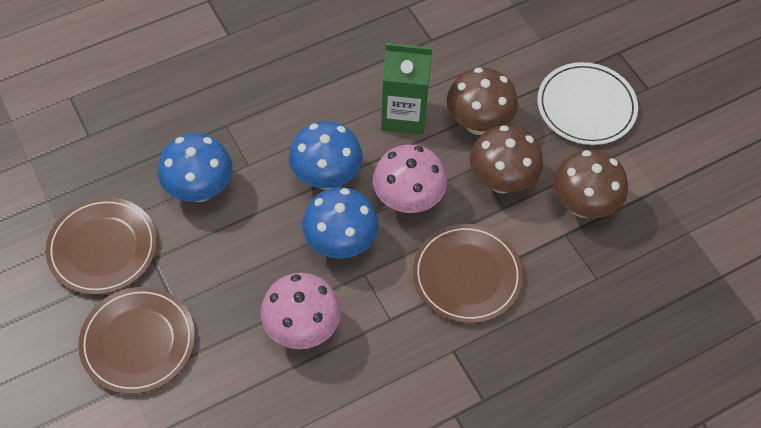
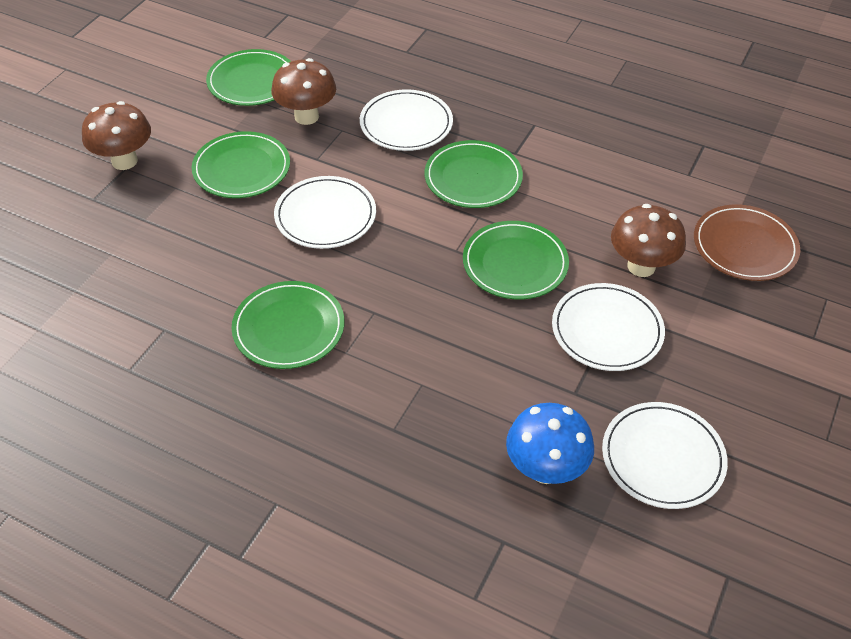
blue mushroom: [158,133,233,202] [289,121,363,189] [302,187,379,259] = 3 -> [506,403,594,484] = 1
brown plate: [45,197,157,295] [78,287,195,394] [413,224,523,323] = 3 -> [694,204,800,281] = 1
green carton: [381,43,432,135] = 1 -> none = 0
green plate: none = 0 -> [192,131,290,198] [206,49,291,106] [232,281,344,369] [424,140,523,208] [463,221,569,299] = 5
pink mushroom: [261,273,341,349] [373,144,447,213] = 2 -> none = 0
white plate: [537,62,638,145] = 1 -> [274,176,376,249] [360,89,453,151] [552,283,665,371] [602,402,728,509] = 4

